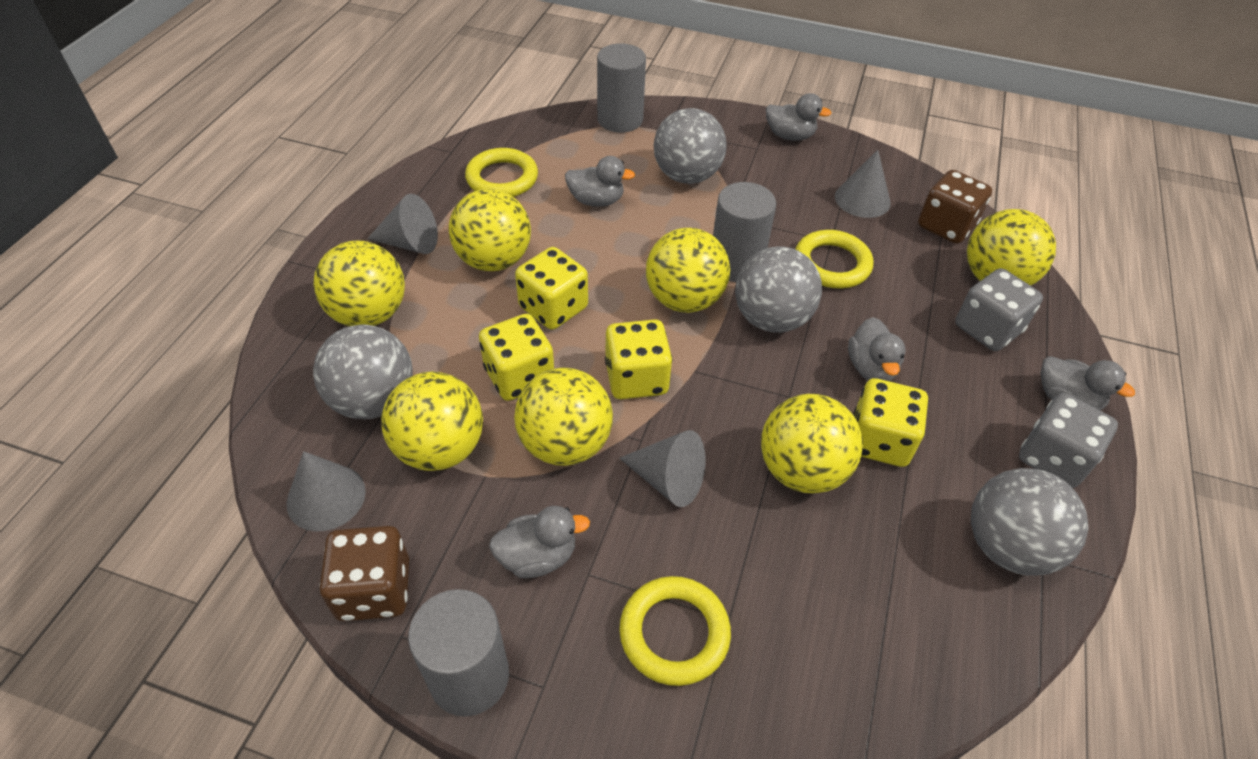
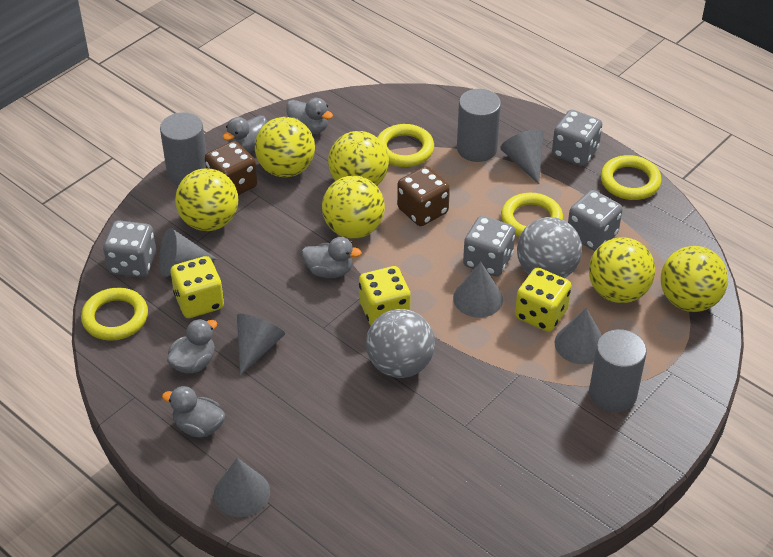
grey ball: [313,324,413,419] [654,108,727,184] [735,246,822,333] [971,468,1089,576] = 4 -> [366,309,435,378] [517,217,582,278] = 2
grey cone: [287,451,366,532] [367,194,438,254] [619,430,706,507] [835,150,891,218] = 4 -> [159,228,217,277] [214,458,270,517] [237,314,285,376] [453,262,503,318] [500,129,544,184] [555,308,602,364] = 6
grey dice: [955,268,1043,351] [1019,393,1118,488] = 2 -> [103,220,156,278] [463,216,515,277] [552,110,602,166] [568,190,623,251] = 4
yellow ball: [314,241,405,326] [381,372,483,471] [449,189,531,271] [514,367,613,466] [646,228,730,313] [761,394,863,494] [967,209,1056,286] = 7 -> [175,168,238,231] [255,117,315,177] [322,175,385,239] [328,131,389,186] [589,237,655,303] [661,246,728,312] = 6
yellow dice: [479,314,554,401] [515,247,588,330] [605,319,672,399] [853,378,928,467] = 4 -> [171,256,224,318] [359,266,411,325] [515,268,571,332] = 3
yellow ring: [465,148,538,197] [619,576,731,686] [795,230,873,288] = 3 -> [81,288,148,341] [377,124,434,167] [501,193,563,237] [601,155,662,200] = 4

